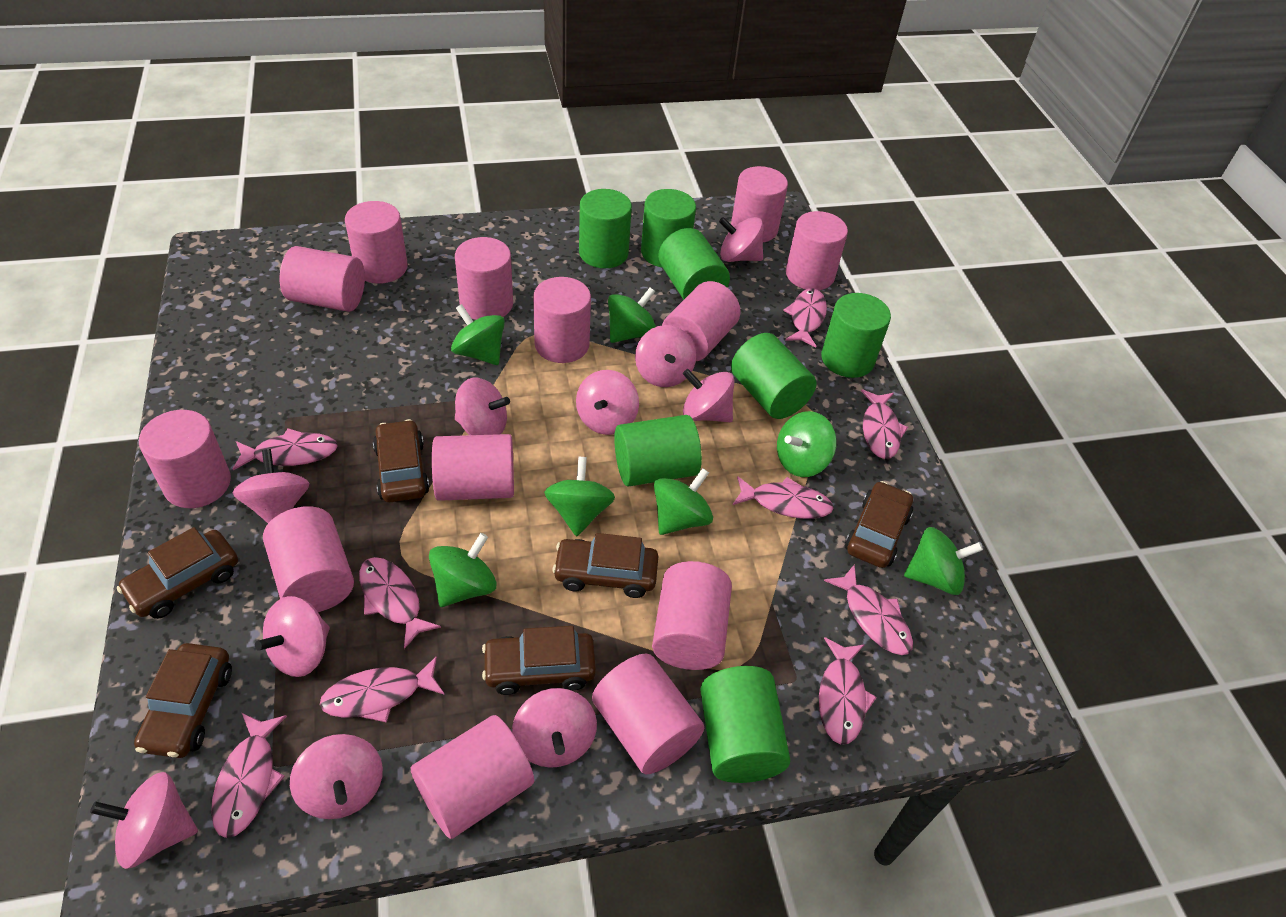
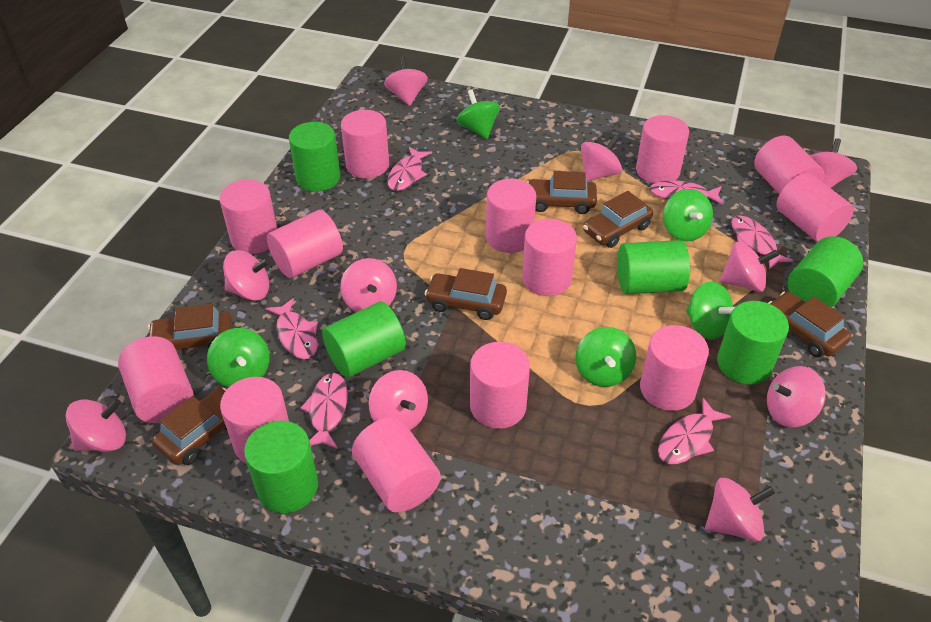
green cylinder: [579,189,632,268] [614,415,702,486] [641,189,696,268] [658,228,730,300] [700,666,790,783] [731,333,817,419] [821,293,891,378] = 7 -> [244,421,318,513] [289,122,340,192] [322,302,406,378] [617,240,690,294] [717,301,789,385] [788,236,863,308] = 6
green spinning top: [429,533,497,607] [451,304,505,365] [544,457,615,536] [608,287,656,343] [654,468,713,535] [777,411,837,477] [904,527,983,595] = 7 -> [207,328,269,387] [456,89,500,139] [575,327,636,387] [663,189,713,241] [686,281,735,340] = 5
pink fish: [211,713,287,838] [233,428,338,470] [320,656,445,723] [359,557,441,649] [733,476,834,519] [783,288,827,347] [819,637,877,745] [824,565,913,655] [861,389,908,459] = 9 -> [265,298,318,359] [300,373,348,449] [387,147,432,191] [649,180,723,204] [658,398,731,464] [731,216,793,270] = 6

